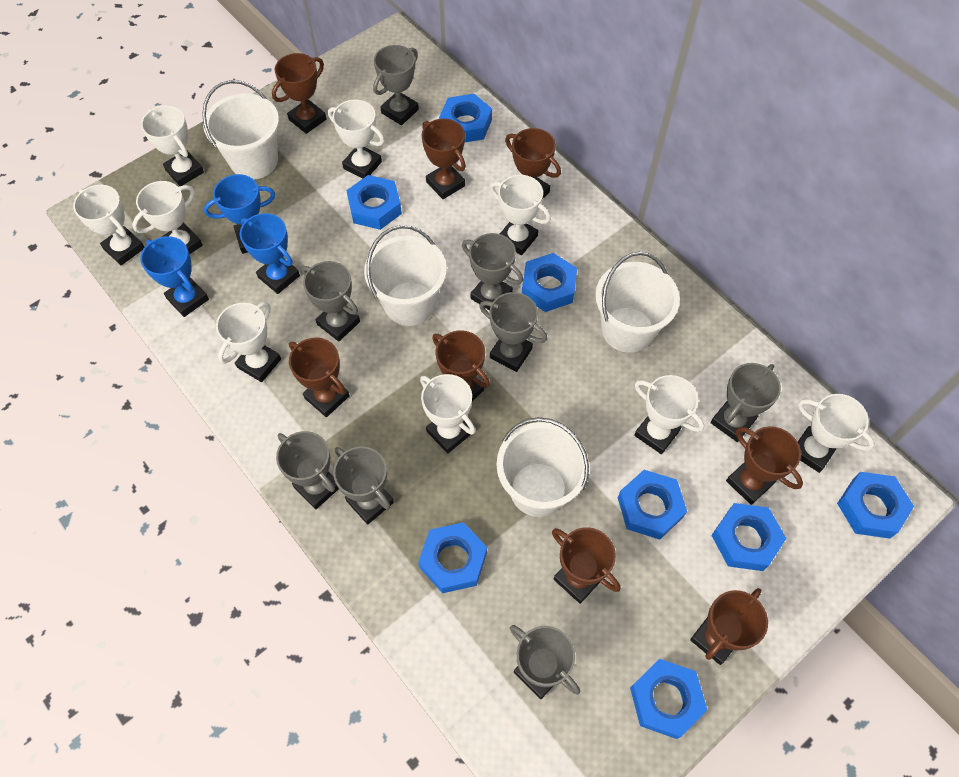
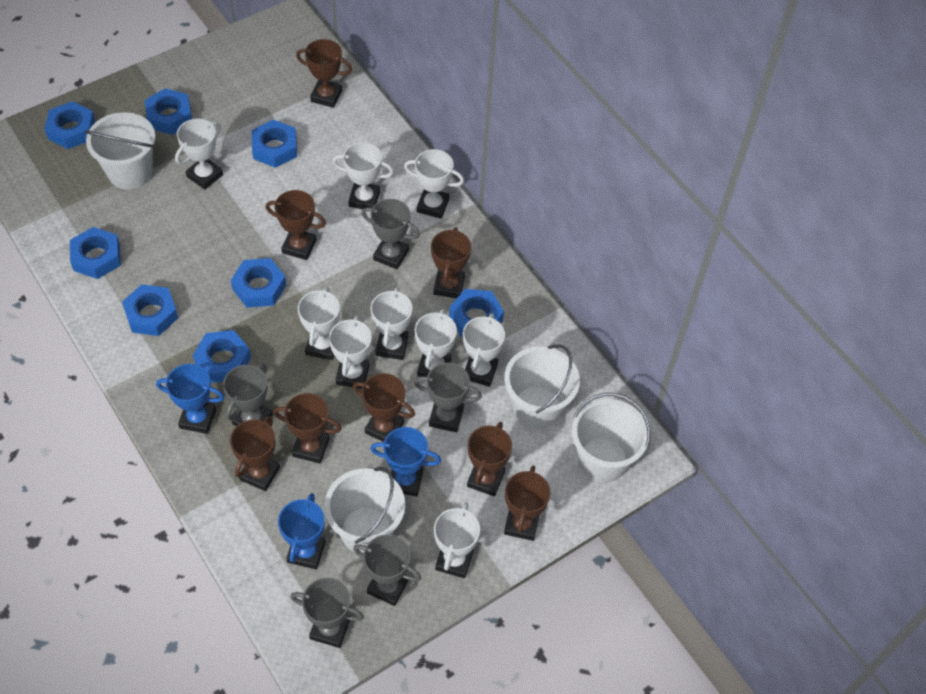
grey trophy: [276,431,339,509] [302,261,360,342] [333,446,394,525] [373,45,419,125] [462,233,523,311] [479,292,547,372] [510,625,580,699] [710,363,781,442] = 8 -> [223,363,273,426] [290,578,364,648] [353,534,421,606] [362,199,420,269] [414,363,482,432] = 5

